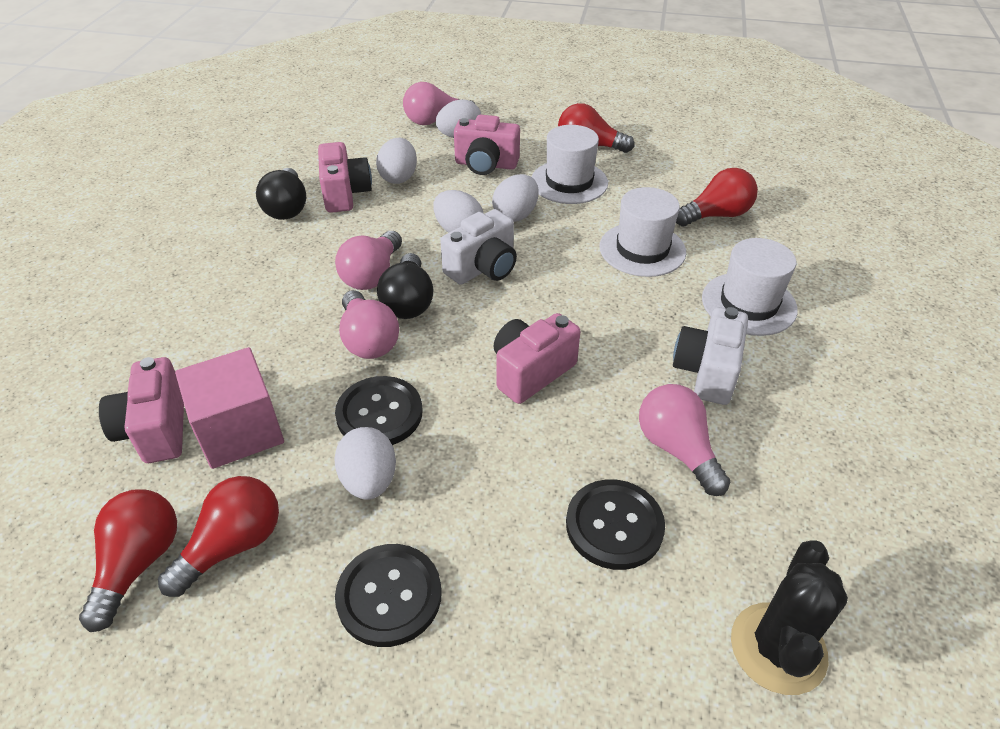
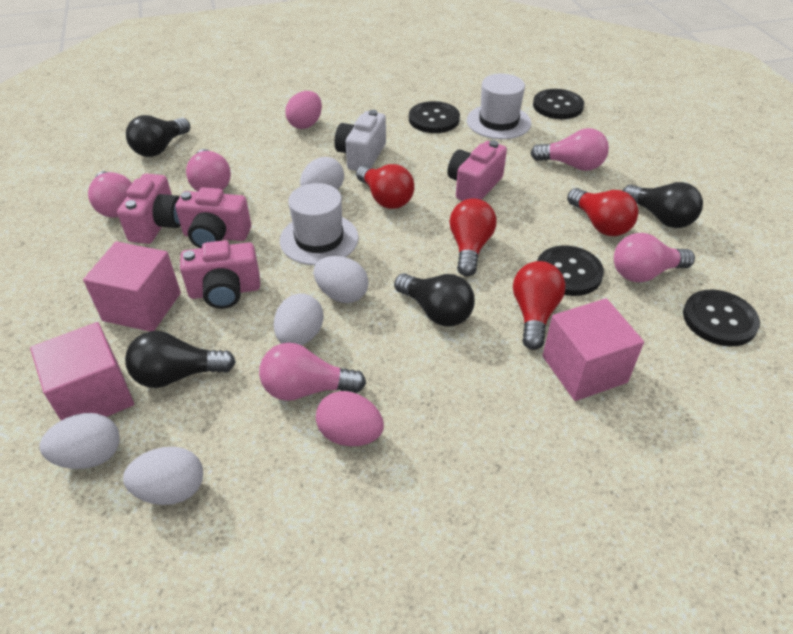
black button: [335,376,422,445] [335,544,442,647] [566,479,665,570] = 3 -> [409,101,460,133] [533,89,584,119] [537,246,604,296] [683,290,760,347] = 4
black cactus: [731,540,848,695] = 1 -> none = 0
black light bulb: [256,168,306,220] [377,253,434,319] = 2 -> [125,331,236,388] [126,115,190,157] [394,273,475,326] [623,182,703,228] = 4
pink cube: [175,347,284,469] = 1 -> [30,322,134,420] [83,241,181,331] [542,298,644,401] = 3
pink egg: none = 0 -> [285,91,322,129] [316,391,384,446] = 2
pink light bulb: [335,231,402,290] [339,290,399,359] [403,82,474,125] [639,384,730,496] = 4 -> [88,171,132,218] [186,149,231,191] [259,343,366,401] [531,128,609,171] [614,233,695,282] = 5
white camera: [440,209,517,285] [673,307,748,405] = 2 -> [335,110,386,171] = 1
white hat: [532,125,608,204] [599,187,686,277] [702,238,798,336] = 3 -> [280,183,359,265] [467,74,531,139] = 2

